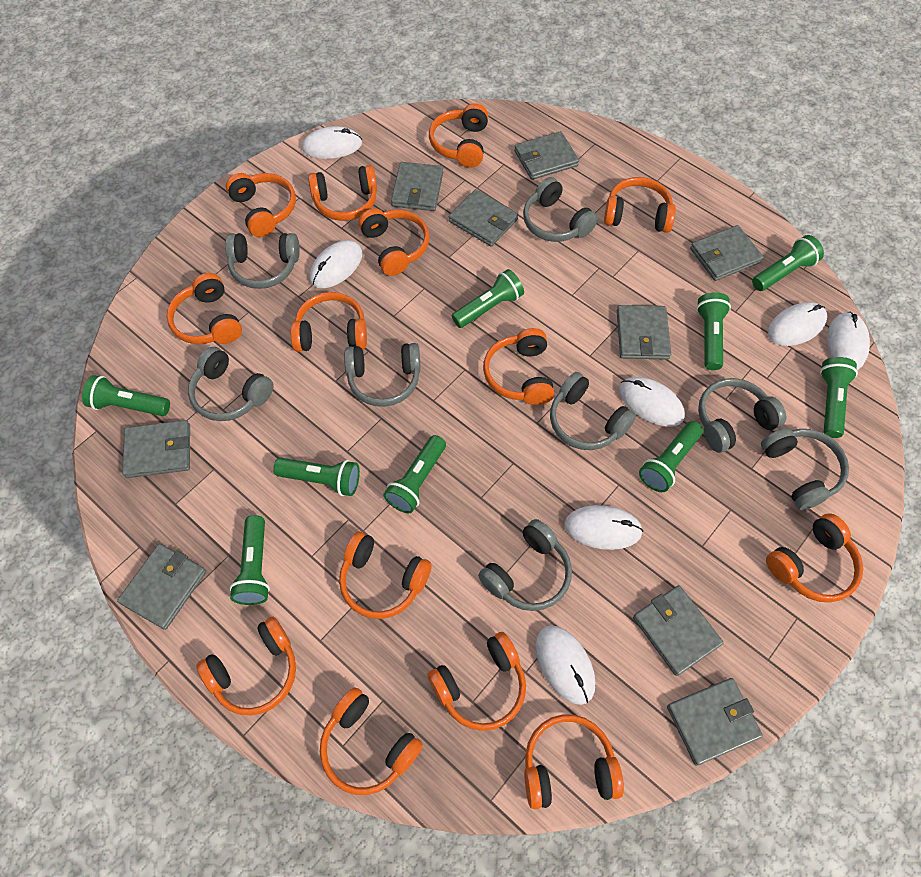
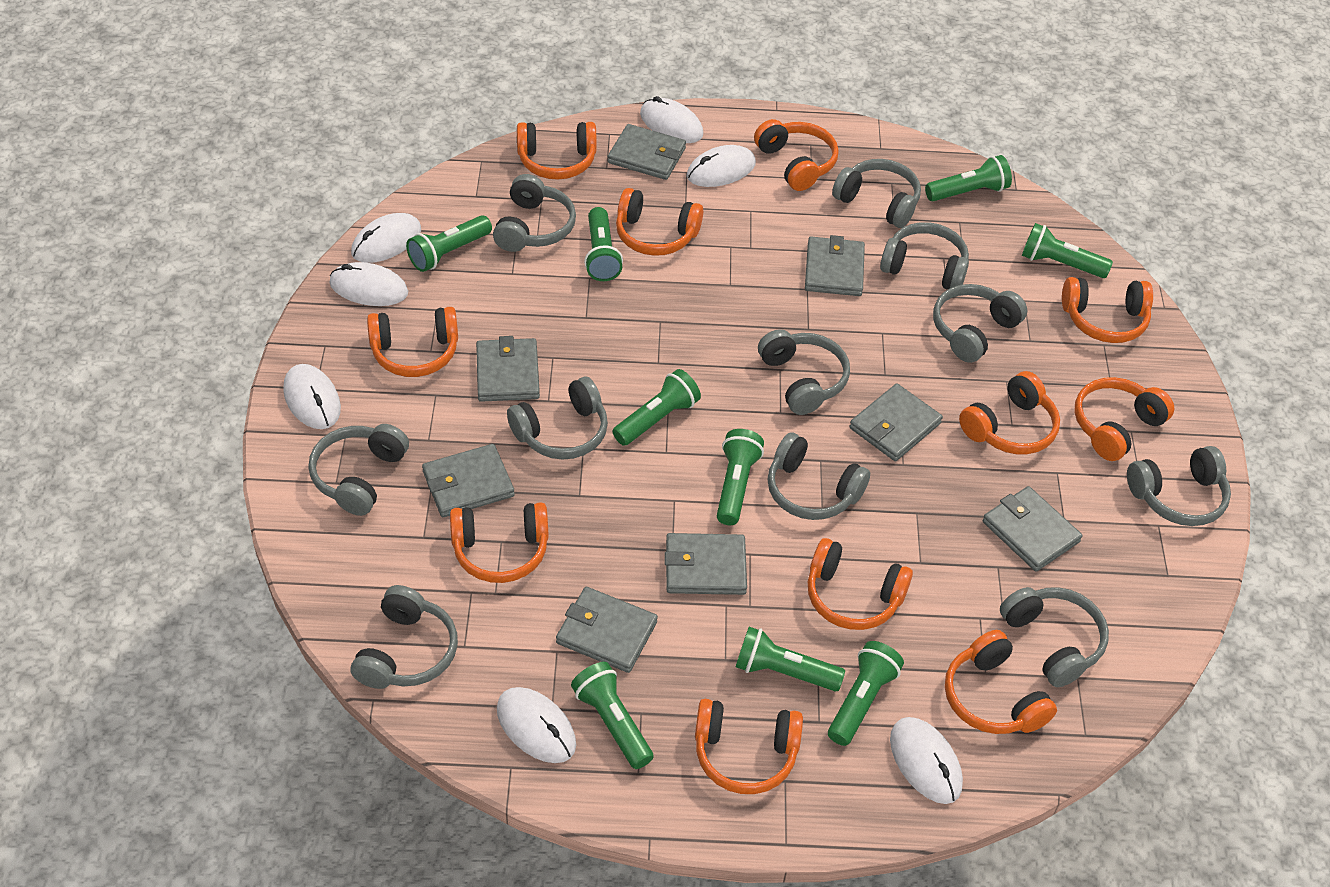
grey headphones: [188,347,274,421] [225,233,300,289] [344,343,421,407] [478,519,572,611] [523,177,598,242] [550,372,636,450] [698,378,786,453] [761,428,849,510] = 8 -> [308,424,409,516] [351,585,458,689] [493,174,576,252] [507,377,608,460] [758,329,850,415] [768,432,870,520] [832,159,921,228] [880,222,969,289] [933,284,1027,363] [1000,587,1109,687] [1127,446,1231,526] = 11
grey wallet: [117,544,206,630] [122,420,190,478] [391,162,443,211] [449,189,518,247] [514,131,579,180] [617,305,671,359] [633,585,724,676] [667,678,763,766] [690,225,764,281] = 9 -> [422,444,515,517] [476,336,540,402] [556,587,658,673] [608,124,686,180] [665,533,747,595] [805,235,865,296] [849,383,943,461] [983,486,1082,572] = 8
orange headphones: [167,273,242,344] [196,616,296,715] [226,173,296,237] [291,292,367,352] [308,165,377,221] [320,687,423,795] [339,532,432,619] [358,209,429,276] [427,632,526,731] [429,103,488,167] [483,328,554,405] [524,714,624,809] [604,177,676,233] [766,513,863,603] = 14 -> [367,307,458,377] [450,502,548,583] [517,122,597,180] [616,188,703,256] [695,699,803,794] [754,119,839,191] [808,538,913,630] [945,630,1057,734] [959,371,1060,454] [1062,277,1153,343] [1074,377,1174,461] = 11

